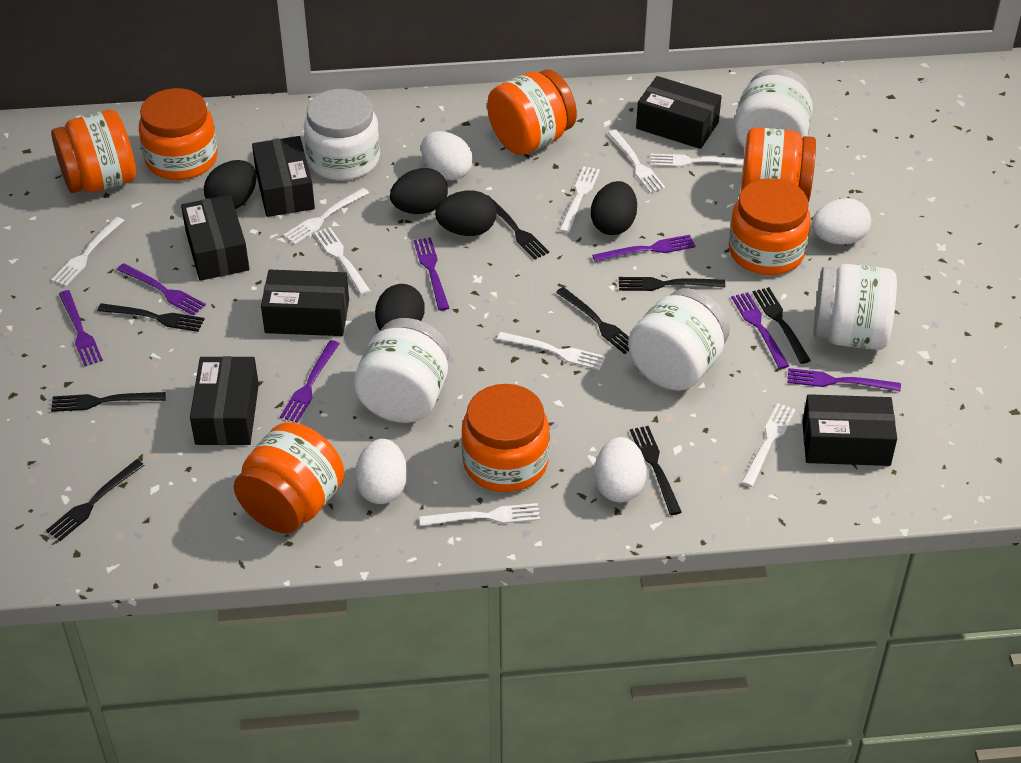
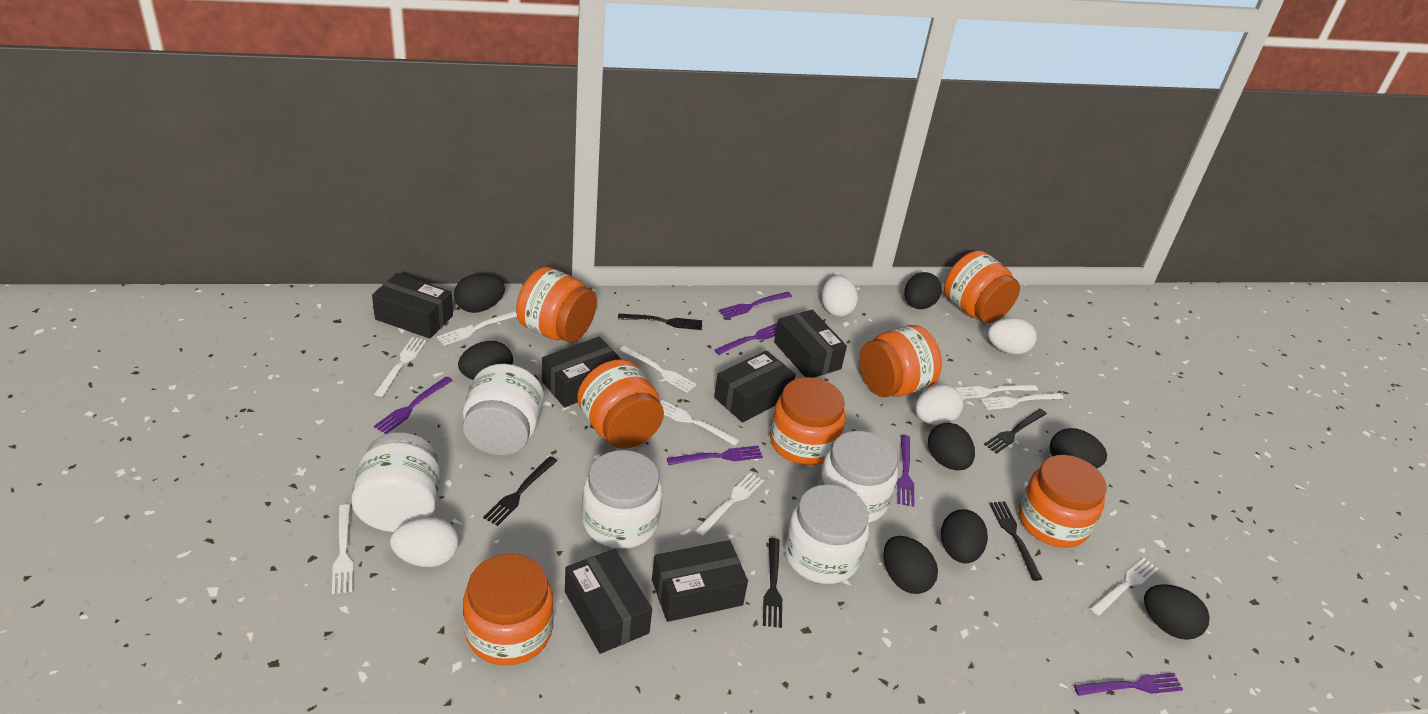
black egg: [204,160,256,209] [375,284,425,331] [390,168,448,214] [435,190,496,236] [591,181,637,235] = 5 -> [454,273,505,313] [458,341,513,380] [884,536,938,594] [905,272,942,309] [928,423,975,471] [941,509,988,563] [1050,428,1107,468] [1144,584,1210,640] = 8
black fork: [46,459,144,541] [51,392,166,412] [97,303,205,332] [488,195,549,259] [556,287,629,354] [619,277,725,291] [630,426,681,515] [752,287,811,364] = 8 -> [483,456,557,526] [618,313,702,330] [763,538,782,628] [984,409,1047,454] [989,501,1042,581] = 5
purple fork: [59,290,103,366] [117,263,206,316] [280,340,340,423] [413,237,449,311] [592,235,696,262] [731,292,789,369] [787,368,901,391] = 7 -> [374,377,452,434] [667,446,763,465] [714,323,777,355] [718,292,792,319] [897,435,915,507] [1074,673,1183,696] = 6

